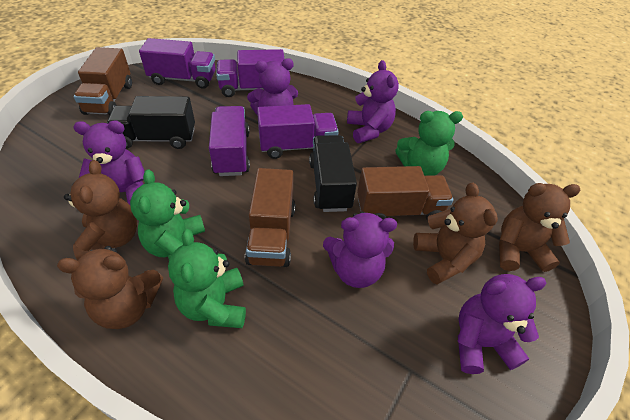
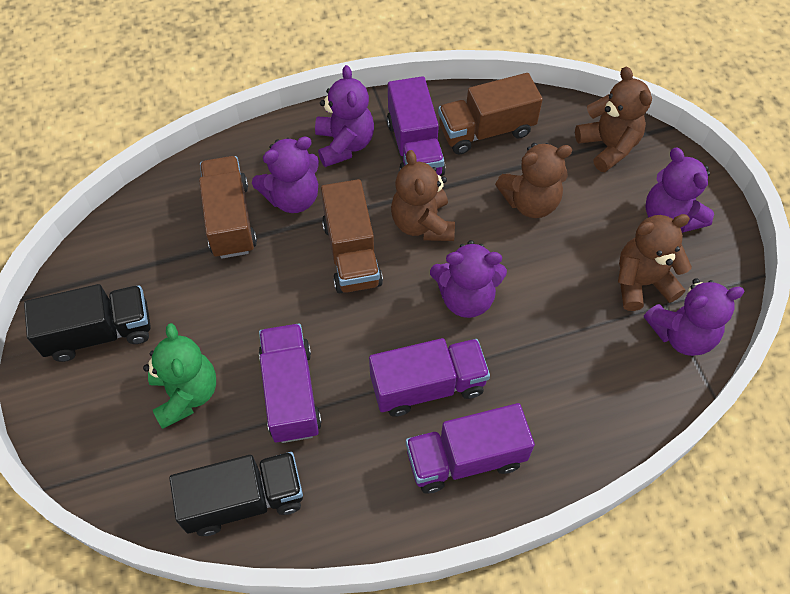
green teddy bear: [130,169,205,260] [168,229,246,328] [395,111,463,176] = 3 -> [143,323,216,429] = 1

